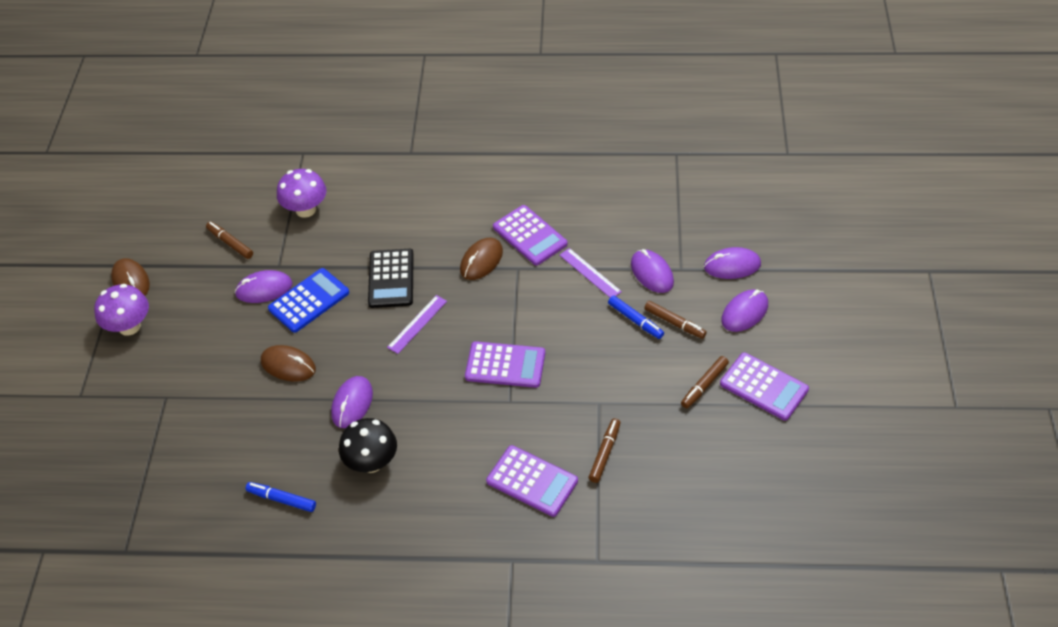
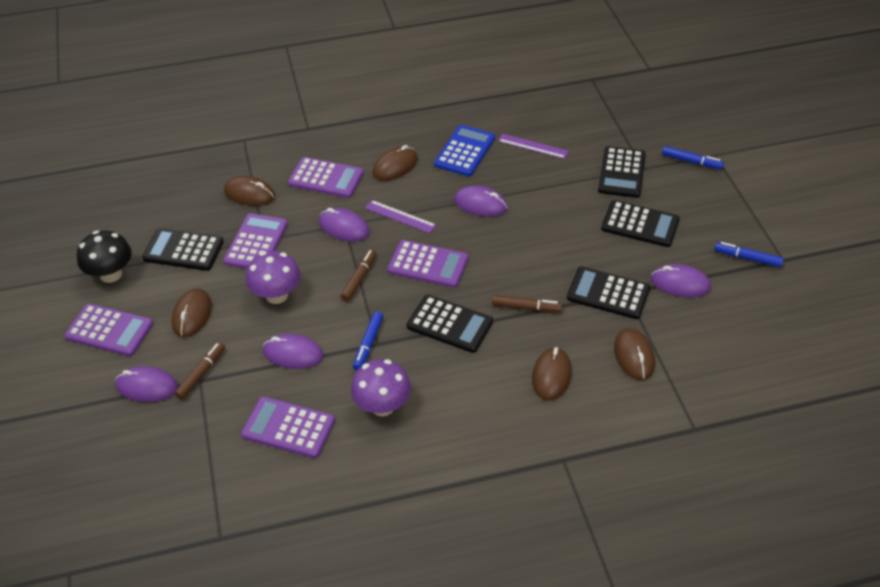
black calculator: [368,249,414,308] = 1 -> [142,228,224,271] [407,295,493,353] [567,266,650,319] [598,146,646,198] [601,200,680,247] = 5
blue marker: [246,482,316,512] [608,295,664,339] = 2 -> [353,311,384,370] [662,146,724,170] [715,242,784,268] = 3
brown marker: [206,222,253,259] [589,418,620,483] [644,301,707,339] [681,356,729,408] = 4 -> [174,342,225,400] [341,249,377,302] [492,295,562,312] = 3
brown mouse: [111,258,150,296] [261,345,316,382] [460,238,503,280] = 3 -> [171,289,212,337] [224,176,275,206] [372,145,418,181] [532,347,572,400] [614,328,655,380] = 5
purple calculator: [465,341,545,388] [486,445,578,517] [493,205,568,265] [720,352,809,421] = 4 -> [64,303,153,356] [223,213,288,269] [241,396,335,458] [288,157,364,198] [387,240,468,288] = 5

